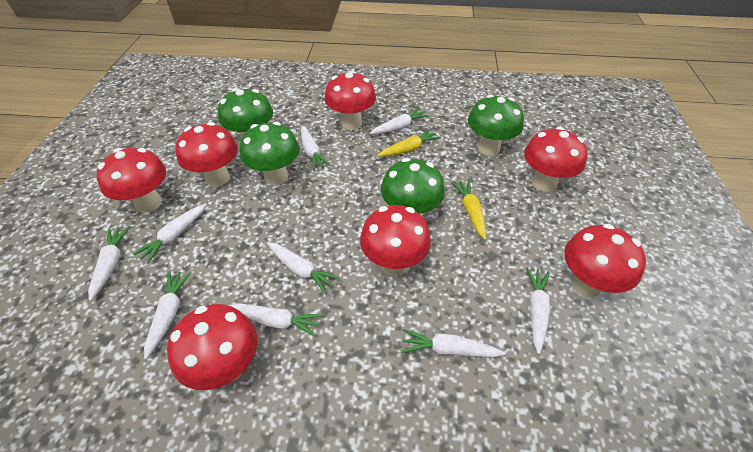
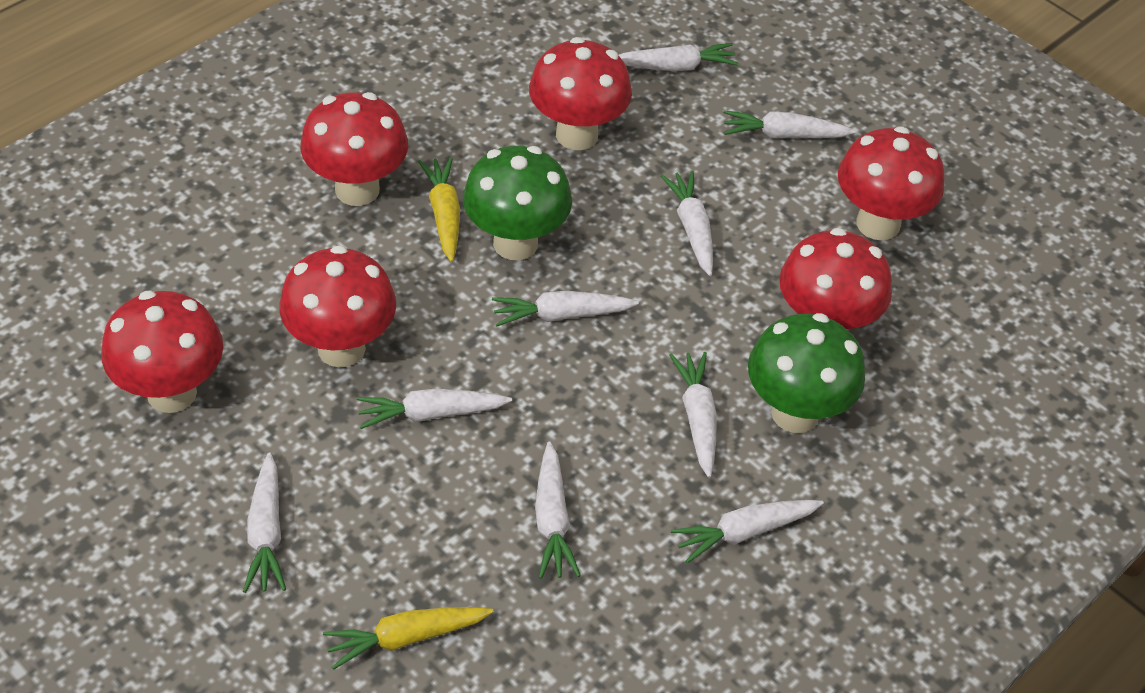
green mushroom: [218,88,273,138] [240,122,299,185] [381,158,445,217] [468,95,524,156] = 4 -> [463,146,572,260] [748,313,865,433] = 2
red mushroom: [96,148,166,213] [167,304,257,390] [175,122,238,187] [324,71,376,130] [360,205,431,276] [524,127,588,192] [564,224,646,298] = 7 -> [101,291,223,413] [279,245,396,368] [300,92,408,206] [529,37,632,150] [779,228,892,329] [838,126,944,241] = 6

